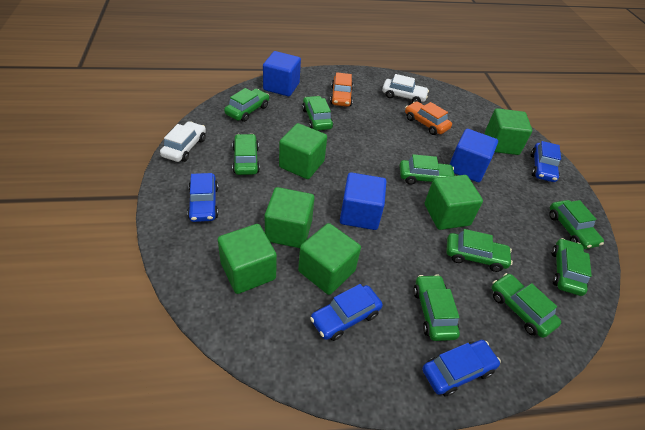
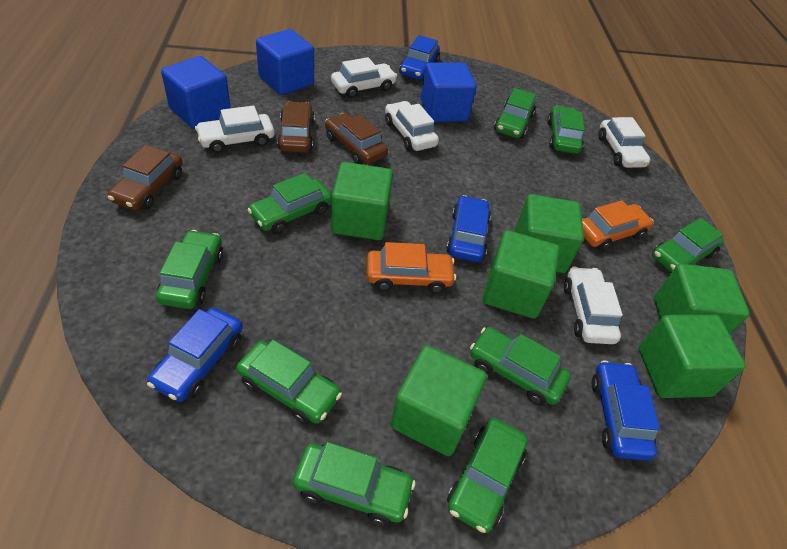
brown car: none = 0 -> [108,145,183,210] [277,101,315,153] [325,113,388,164] = 3
white car: [160,121,206,162] [382,74,429,103] = 2 -> [195,105,275,153] [331,57,397,98] [385,101,439,151] [564,266,623,344] [598,117,651,168] = 5

